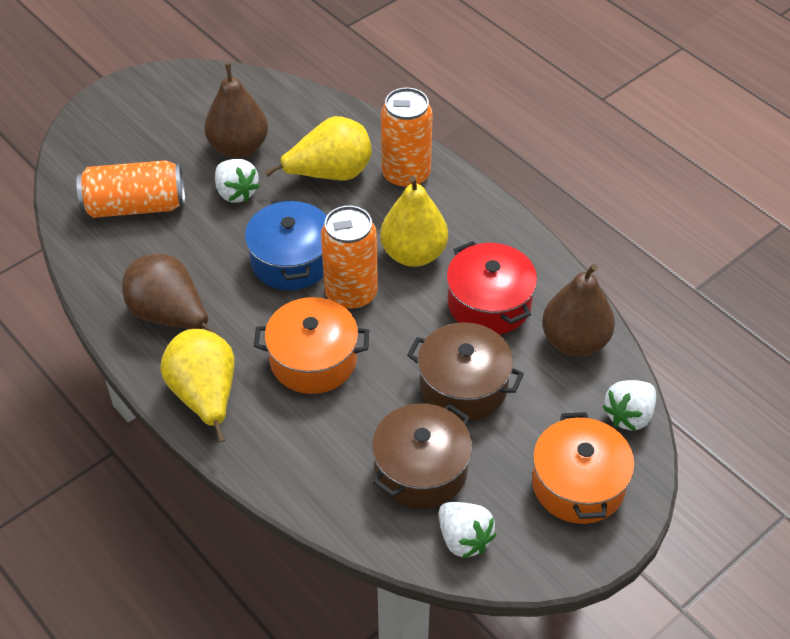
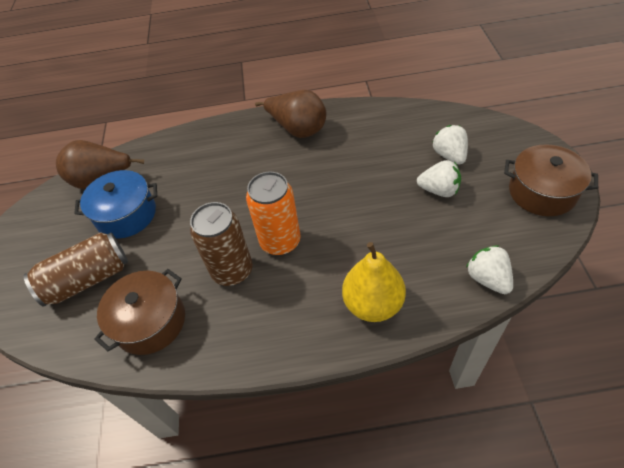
brown can: none = 0 -> [23,232,128,307] [190,202,253,286] = 2
brown pear: [122,254,219,336] [204,63,268,158] [542,264,615,357] = 3 -> [56,140,144,189] [255,90,326,138] = 2
orange can: [76,160,185,218] [321,206,378,311] [381,87,433,189] = 3 -> [246,172,301,256] = 1
orange pot: [254,297,369,394] [532,412,635,524] = 2 -> none = 0
red pot: [446,241,537,334] = 1 -> none = 0
yellow pear: [160,329,235,442] [265,116,372,180] [380,176,448,267] = 3 -> [342,242,406,322] = 1

